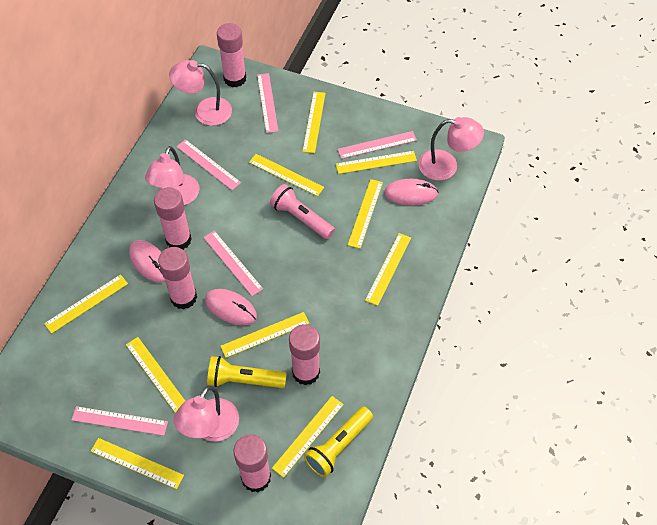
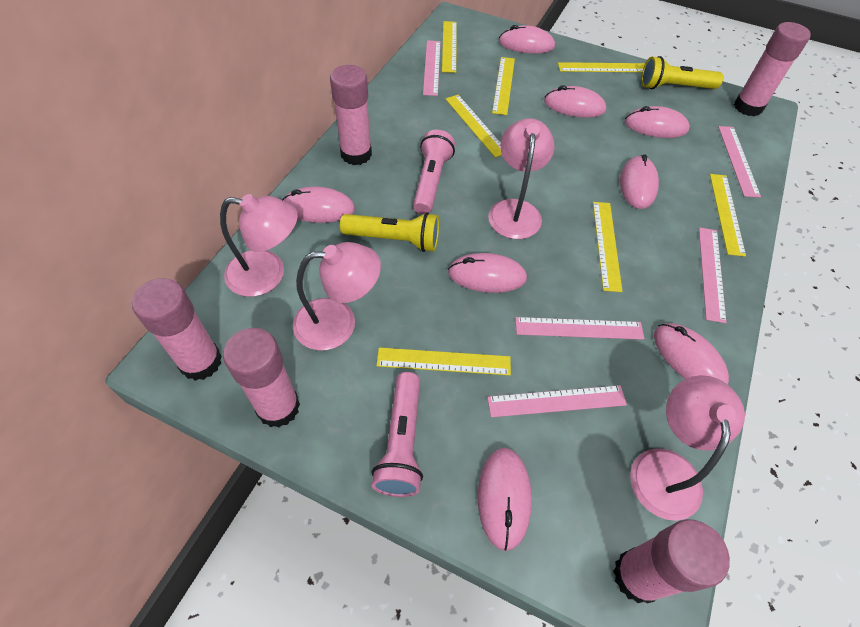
pink flashlight: [270,184,335,239] = 1 -> [371,372,423,497] [413,130,455,215] = 2
pink mouse: [129,240,165,282] [205,289,257,325] [384,179,438,205] = 3 -> [282,186,355,223] [448,253,527,293] [478,448,532,551] [499,25,555,54] [544,85,606,118] [620,154,659,209] [625,106,690,138] [654,323,729,384] = 8
yellow ruler: [44,274,128,334] [91,438,184,489] [126,337,185,413] [220,312,309,358] [249,154,324,196] [272,396,344,478] [302,92,326,153] [336,151,417,174] [348,179,383,249] [365,233,411,306] = 10 -> [376,348,511,375] [442,21,457,73] [446,95,502,158] [492,57,515,115] [558,62,645,72] [593,202,623,292] [710,174,746,257] = 7

